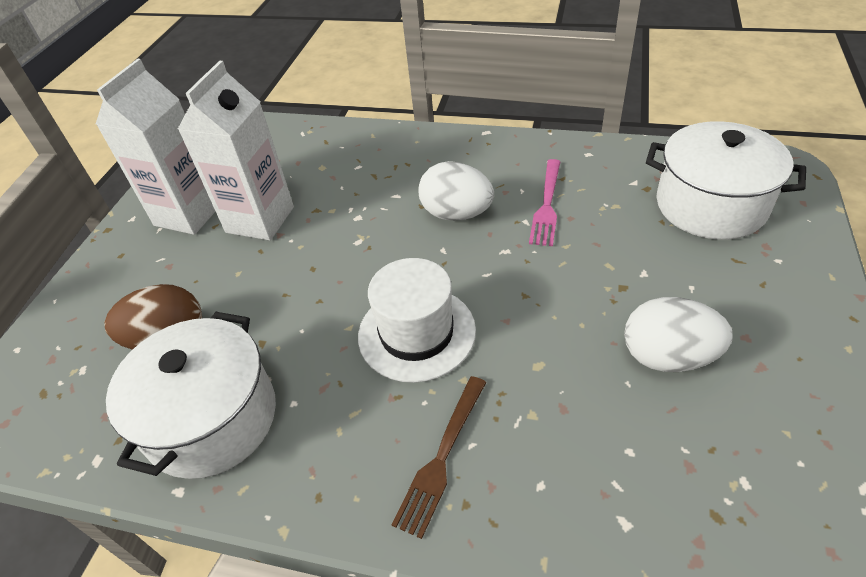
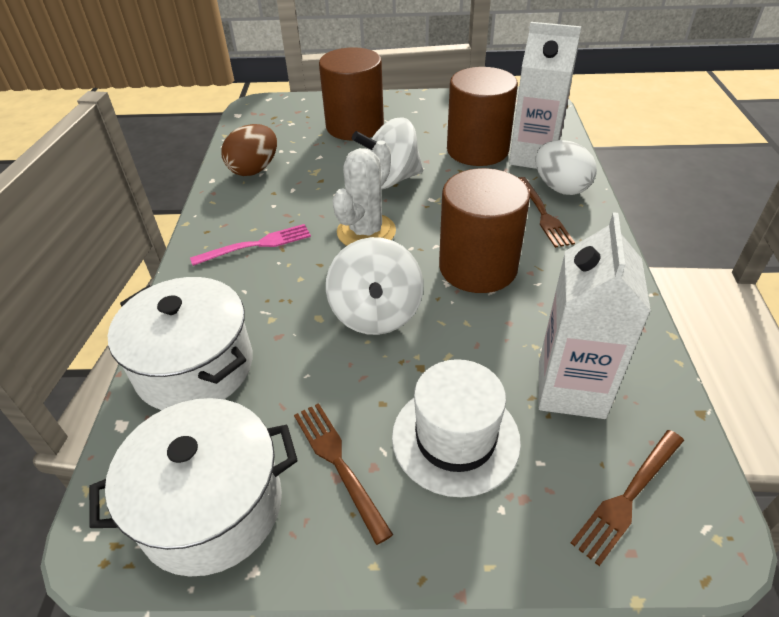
brown cylinder: none = 0 -> [319,47,384,141] [439,168,530,293] [447,67,518,166] = 3
brown fork: [392,376,486,539] = 1 -> [294,403,393,545] [518,177,575,248] [571,430,684,566] = 3
white cactus: none = 0 -> [332,140,396,246] = 1
white egg: [418,161,494,221] [624,297,733,372] = 2 -> [535,140,597,195] = 1
white spinning top: none = 0 -> [326,237,424,335] [352,117,423,189] = 2

